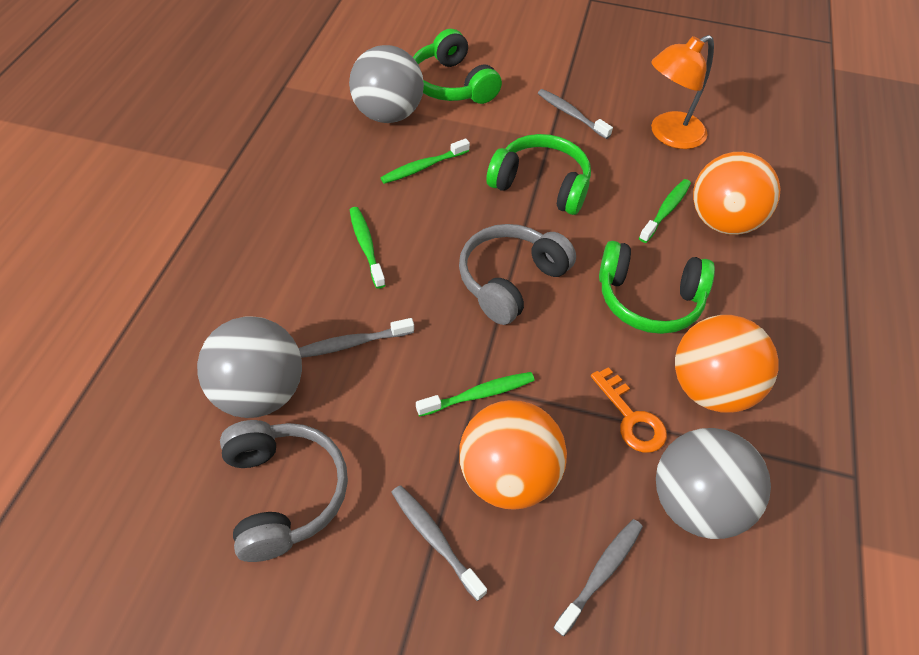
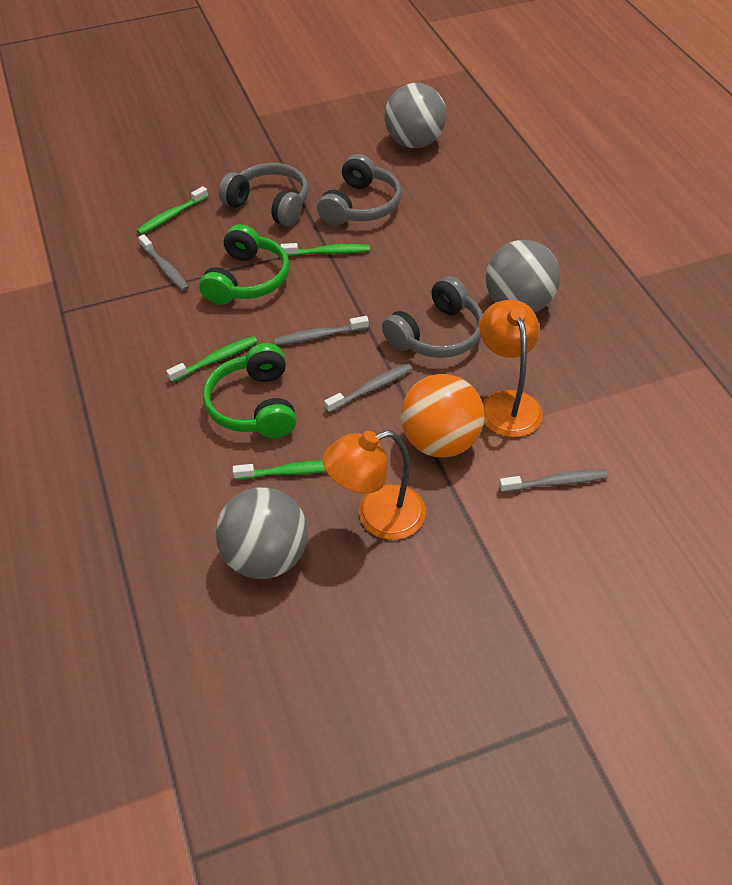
green headphones: [413,29,502,104] [486,134,591,215] [599,241,715,334] = 3 -> [199,224,289,305] [203,343,297,438] = 2
grey headphones: [220,420,348,562] [459,224,576,325] = 2 -> [219,163,308,227] [317,154,401,226] [382,276,483,358] = 3
orange ball: [459,400,567,510] [675,315,778,413] [693,152,780,235] = 3 -> [401,374,484,458] = 1
orange key: [591,367,667,453] = 1 -> none = 0
orange lamp: [651,35,714,149] = 1 -> [323,430,426,540] [479,300,543,437] = 2

